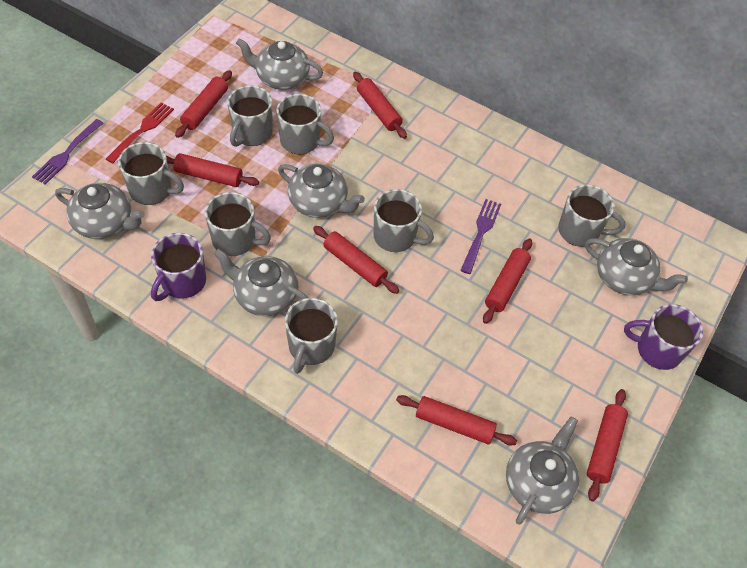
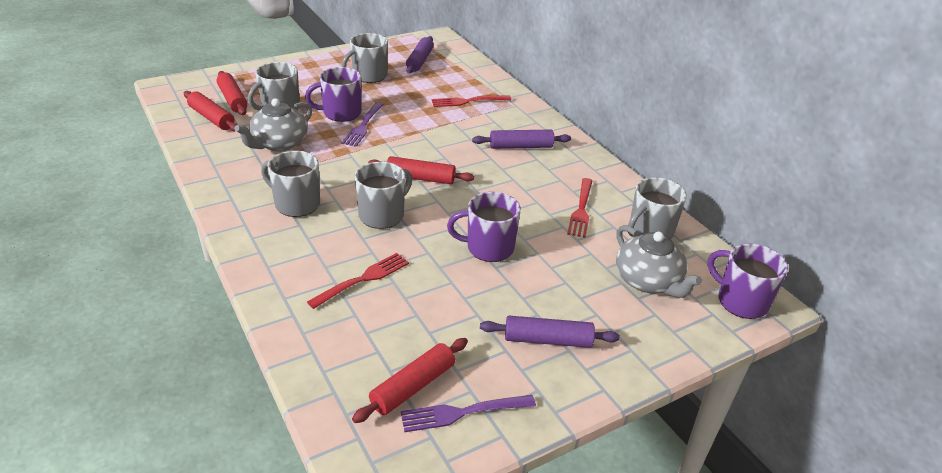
grey mug: [118,142,184,205] [205,192,271,256] [227,85,273,147] [276,94,334,155] [285,298,338,374] [374,189,434,252] [558,185,626,247] = 7 -> [248,62,300,110] [261,151,320,217] [342,33,388,83] [355,162,412,229] [628,177,687,239] = 5
grey teapot: [55,183,145,239] [214,249,308,316] [236,38,323,90] [278,164,365,218] [506,417,579,525] [585,238,688,295] = 6 -> [234,98,312,152] [616,225,702,298] = 2
purple mug: [151,233,206,301] [624,304,703,370] = 2 -> [305,67,361,122] [447,192,521,262] [708,244,788,319] = 3
purple rolling pin: none = 0 -> [406,36,434,73] [472,130,571,149] [480,316,620,348] = 3
red fork: [106,102,174,163] = 1 -> [307,253,409,309] [431,95,511,107] [567,178,593,238] = 3
red rolling pin: [166,153,259,187] [175,70,232,138] [313,226,399,294] [353,72,407,139] [396,395,517,445] [483,238,532,324] [587,389,628,501] = 7 -> [184,91,237,131] [217,71,248,115] [352,338,468,423] [368,156,474,184] = 4

